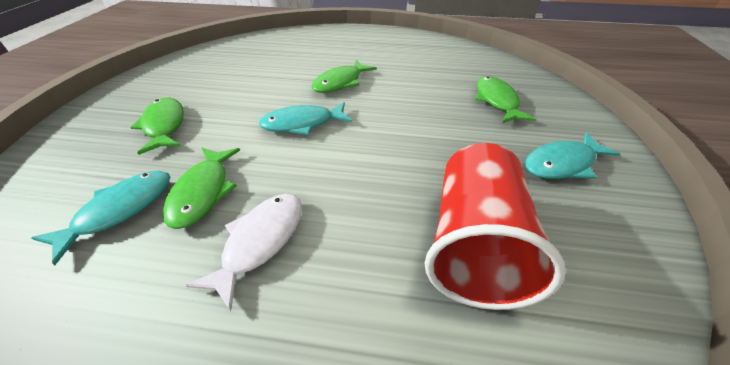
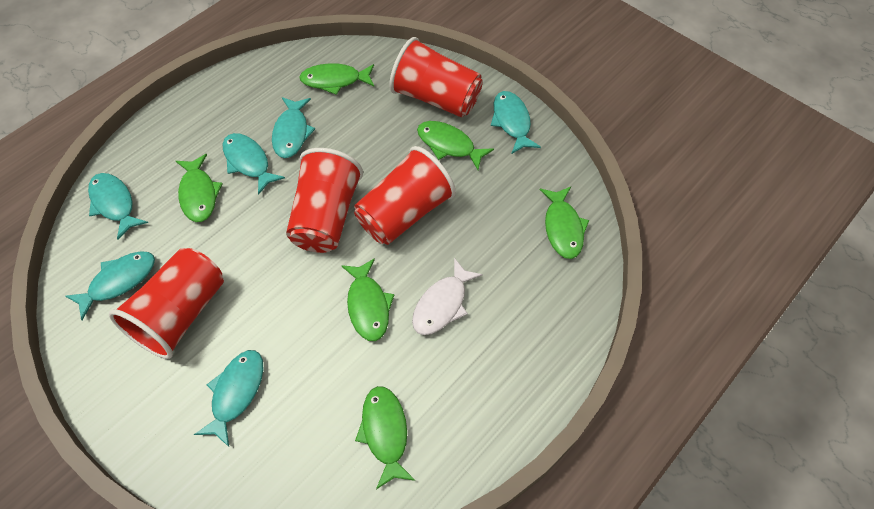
green fish: [130,98,184,155] [163,148,240,229] [312,60,377,93] [475,76,536,123] = 4 -> [176,154,223,222] [299,63,374,95] [341,258,394,341] [355,386,415,489] [417,121,494,170] [540,186,589,259] = 6
red cup: [425,143,566,310] = 1 -> [109,248,224,359] [286,148,363,253] [354,146,456,245] [389,37,483,118] = 4
turquoise fish: [31,171,170,265] [259,102,352,135] [525,133,620,179] = 3 -> [65,251,155,320] [88,173,148,240] [194,350,264,447] [223,133,285,195] [272,97,315,158] [491,91,541,154] = 6

